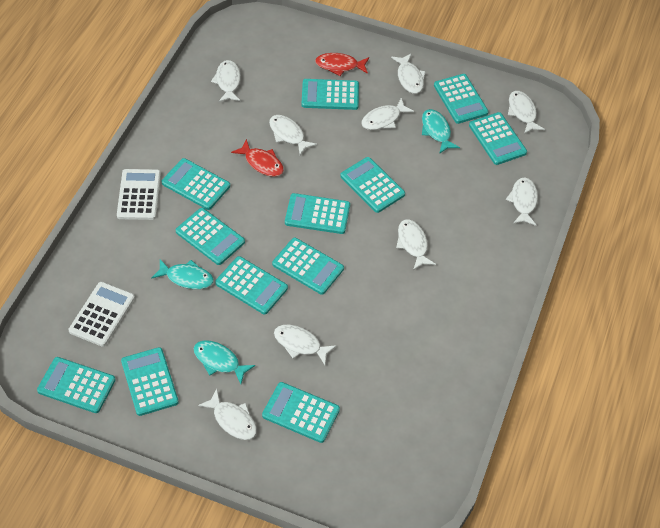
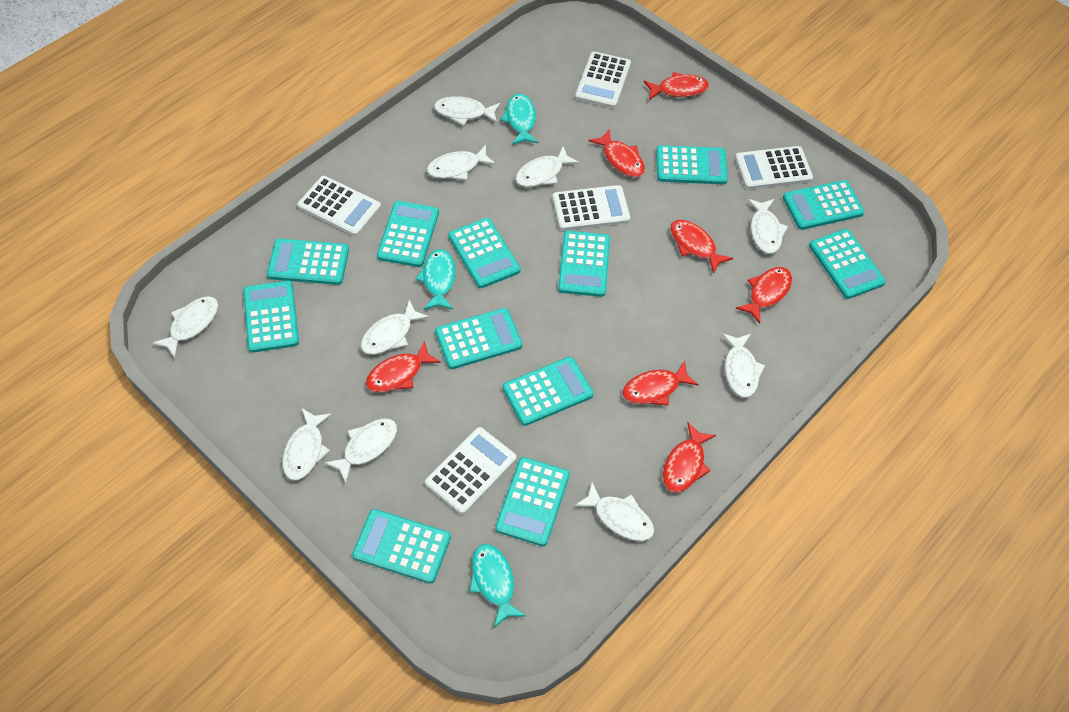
red fish: [231,139,284,177] [315,53,369,76] = 2 -> [366,340,441,392] [589,130,645,177] [622,361,699,406] [644,72,709,100] [663,422,716,493] [670,220,733,274] [735,267,792,324] = 7
white calculator: [68,282,135,347] [117,169,161,220] = 2 -> [297,176,381,236] [425,427,517,515] [552,185,630,231] [575,52,631,108] [735,146,813,189] = 5
white fish: [198,389,257,440] [211,60,241,102] [269,115,317,155] [274,325,337,365] [361,98,414,130] [391,53,426,94] [396,220,436,270] [506,178,538,226] [508,91,545,134] = 9 -> [152,296,218,358] [282,409,332,481] [324,419,397,483] [361,300,429,355] [427,145,496,180] [434,96,501,126] [515,146,579,187] [574,482,655,541] [722,333,765,398] [747,199,788,254] = 10

